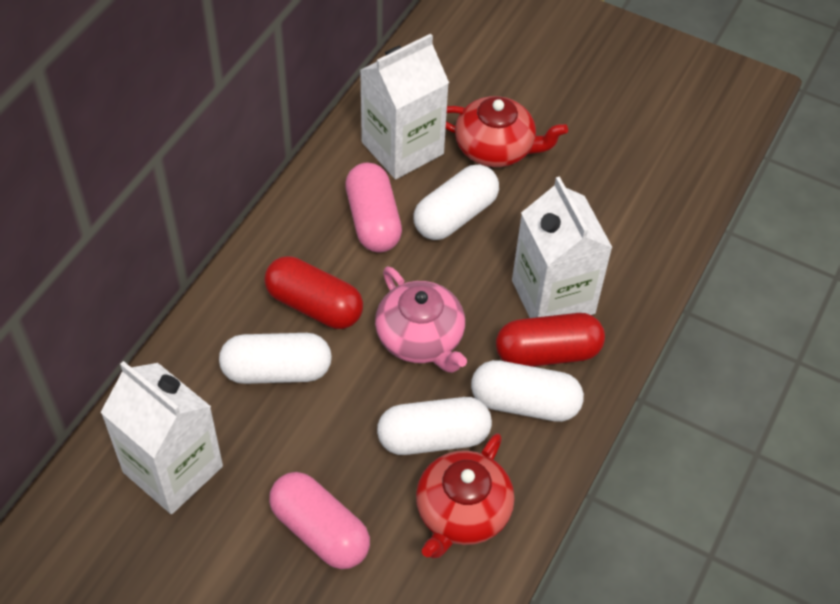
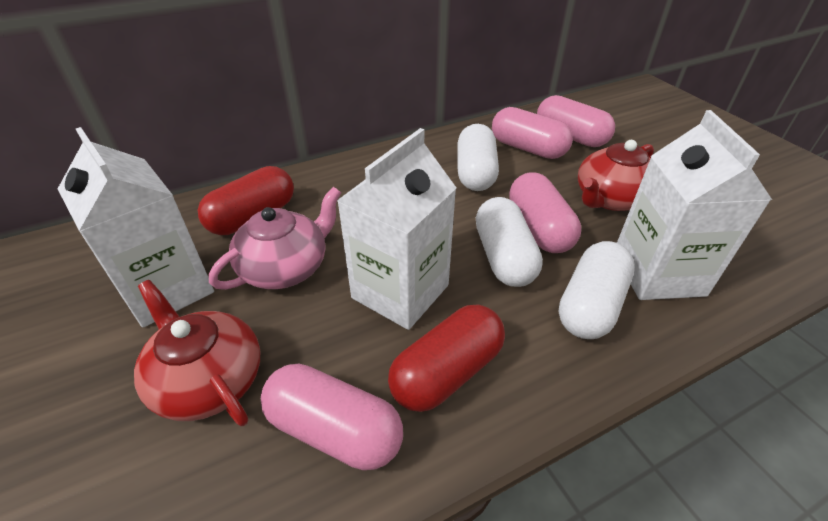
pink capsule: [269,472,370,569] [345,163,402,252] = 2 -> [261,363,403,470] [492,107,573,159] [509,172,581,253] [537,95,615,147] = 4
white capsule: [219,333,332,384] [377,397,492,455] [413,164,499,240] [471,360,584,422] = 4 -> [458,124,499,191] [476,197,543,287] [559,241,635,339] = 3

